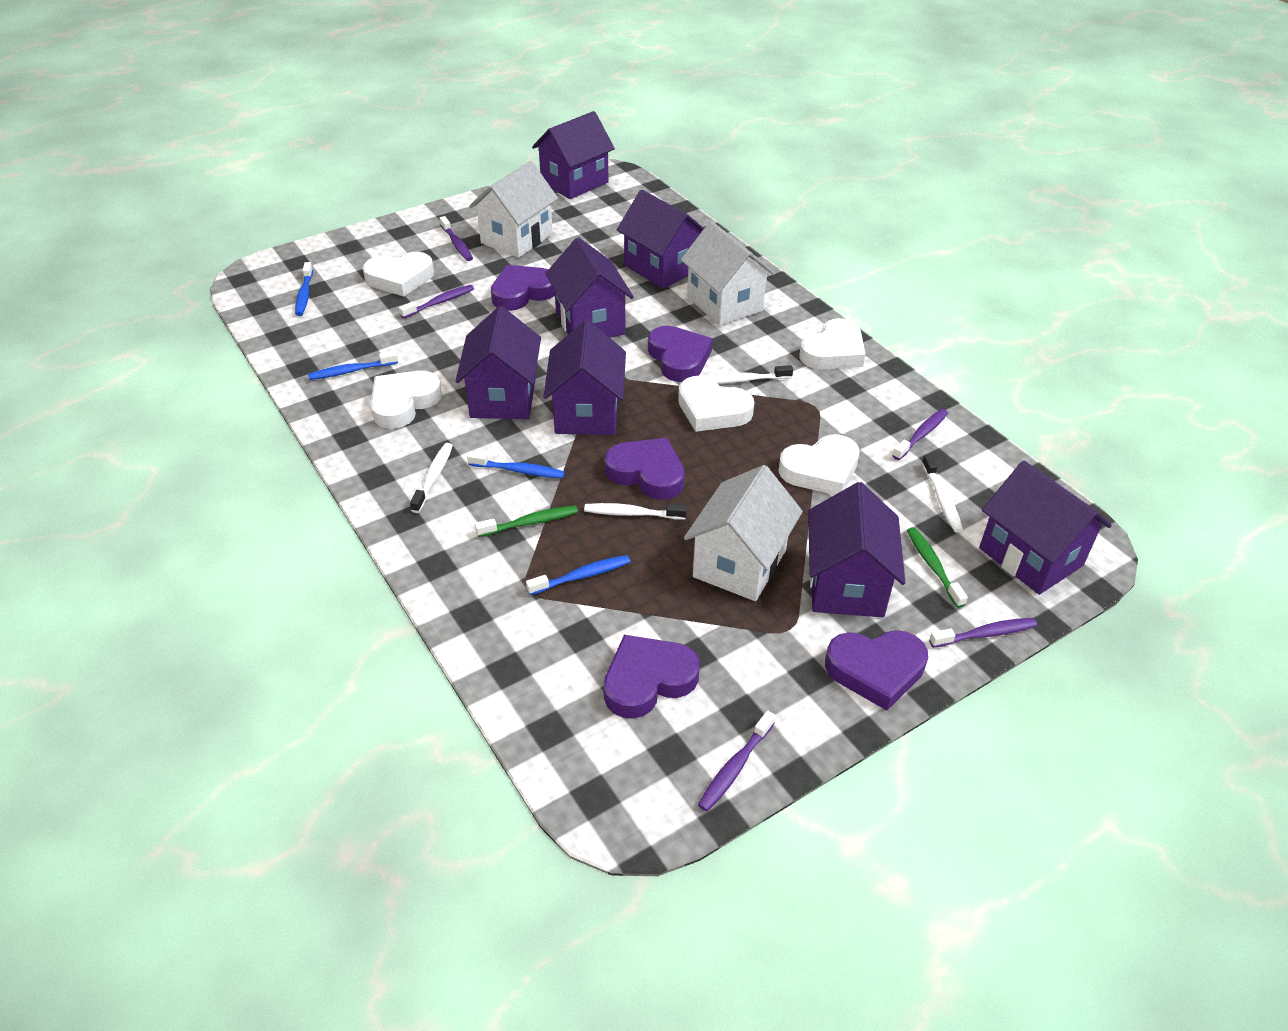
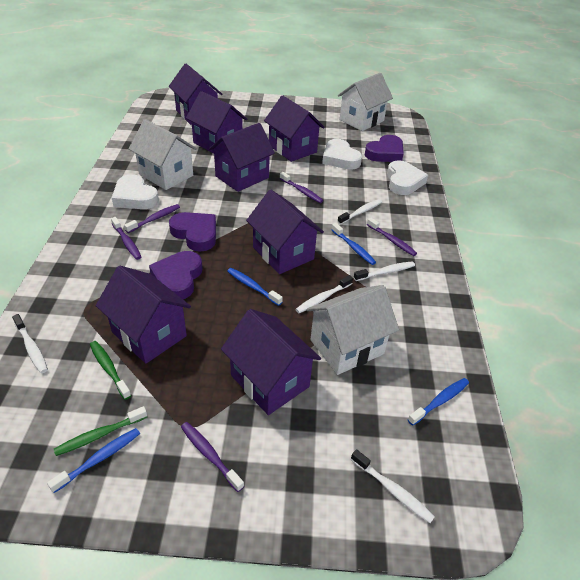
purple heart: [491,265,555,311] [604,635,700,719] [605,438,685,500] [648,326,713,382] [825,630,928,711] = 5 -> [149,251,202,299] [169,212,216,251] [365,135,404,162] = 3
white heart: [363,252,434,297] [370,371,442,429] [678,376,754,432] [778,434,860,495] [799,318,866,369] = 5 -> [112,174,159,209] [322,139,362,170] [387,161,428,195] = 3
white toothbrush: [410,443,453,513] [584,503,687,520] [709,365,793,384] [922,454,963,533] = 4 -> [12,314,48,373] [295,275,353,313] [337,199,382,224] [351,449,435,523] [354,261,415,281] = 5

